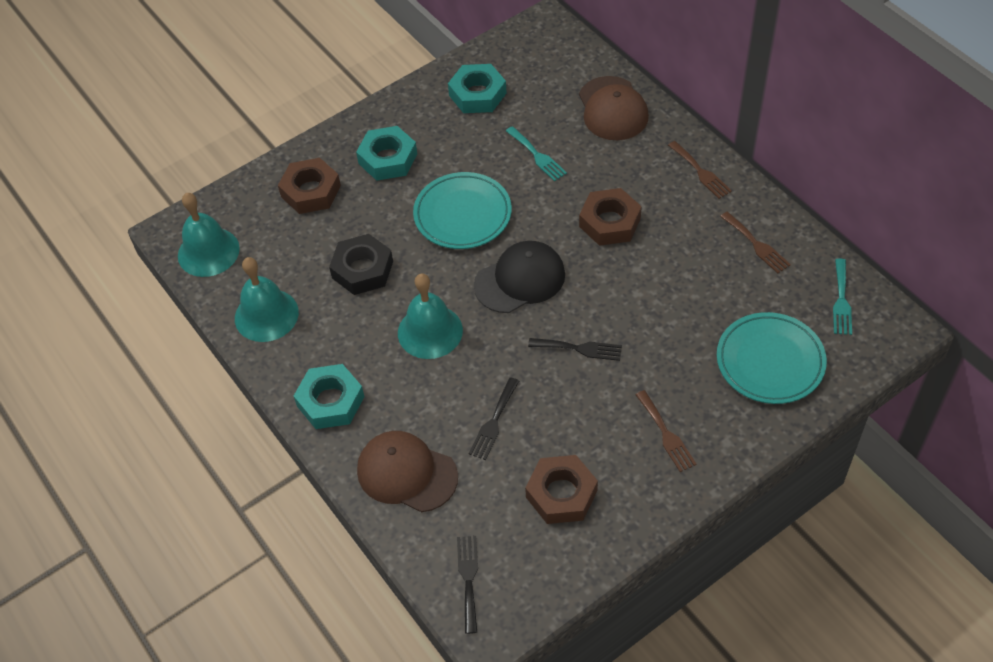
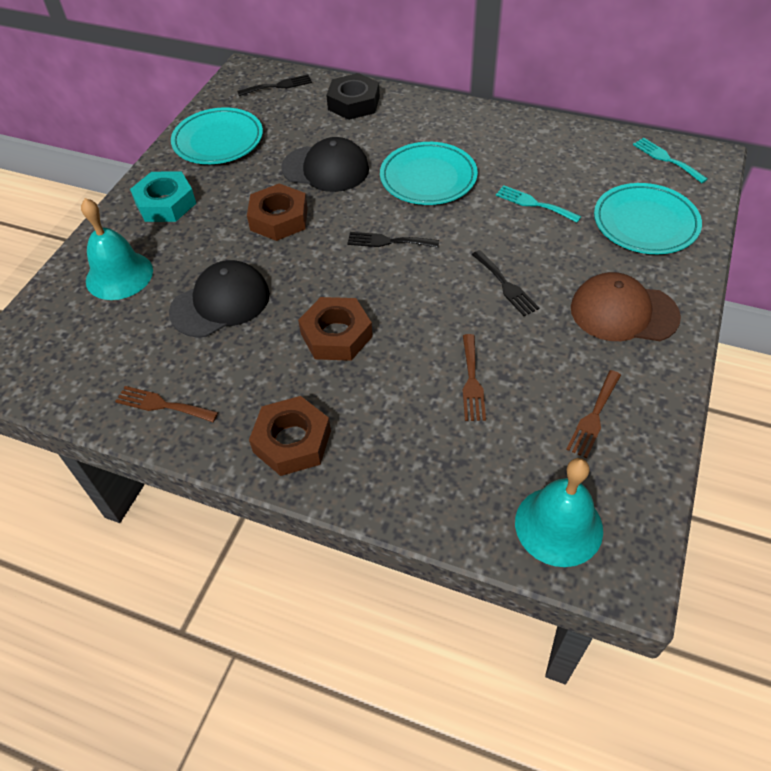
black cap: [474,241,565,313] = 1 -> [169,260,270,337] [281,137,369,192] = 2
brown cap: [357,431,458,512] [579,76,649,140] = 2 -> [571,272,681,341] = 1
turquoise bell: [178,193,240,277] [235,257,299,342] [398,273,463,359] = 3 -> [81,198,153,300] [515,458,603,567] = 2
turquoise nut: [294,364,365,429] [356,126,417,181] [448,64,507,113] = 3 -> [130,171,196,222] = 1
turquoise plate: [413,172,512,249] [717,312,827,404] = 2 -> [171,107,263,164] [380,142,478,205] [594,183,702,254] = 3

